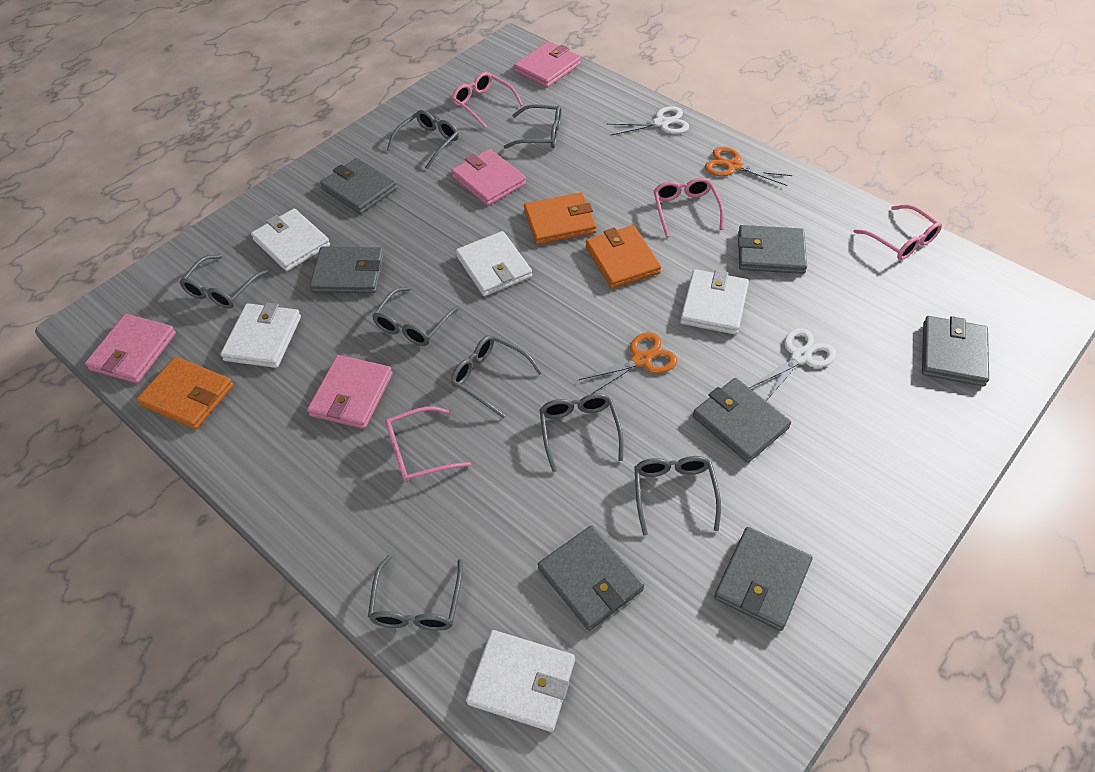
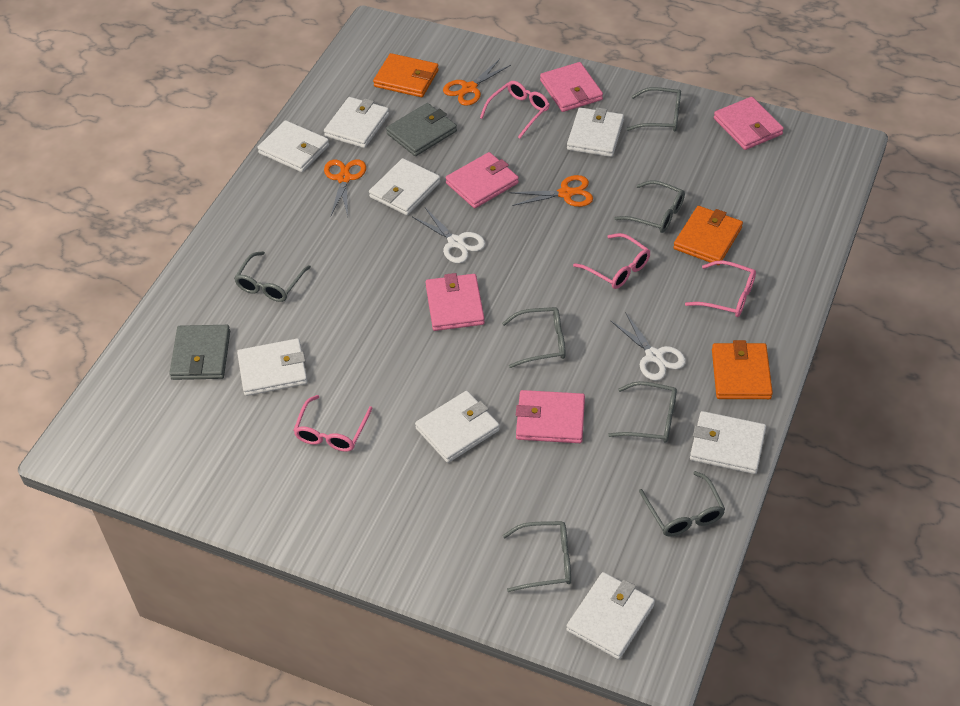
grey glasses: [179,255,268,309] [368,555,463,631] [372,287,460,346] [387,110,459,170] [451,335,542,418] [504,104,562,149] [540,393,624,472] [634,456,721,536] = 8 -> [234,251,311,302] [502,307,566,368] [502,521,571,592] [608,381,677,443] [614,180,685,233] [626,87,681,131] [639,471,725,537] = 7
grey wallet: [310,247,384,293] [320,158,397,214] [538,525,644,631] [693,378,791,463] [714,527,813,631] [738,225,807,274] [922,316,989,386] = 7 -> [169,325,230,380] [386,103,457,156] = 2
orange scissors: [578,332,677,394] [705,147,792,186] = 2 -> [324,160,366,216] [443,59,511,106] [509,175,593,207] = 3
pink wallet: [85,314,176,383] [307,355,393,429] [451,149,526,206] [514,41,581,88] = 4 -> [425,273,485,331] [445,152,519,208] [516,390,585,443] [540,62,603,112] [714,97,784,150] = 5
white wallet: [220,303,301,368] [251,208,330,271] [456,231,532,296] [466,630,575,732] [680,269,749,335] = 5 -> [237,338,308,396] [258,120,329,172] [324,97,389,148] [369,158,441,215] [415,391,500,463] [566,572,655,659] [567,107,624,157] [690,411,766,474] = 8

